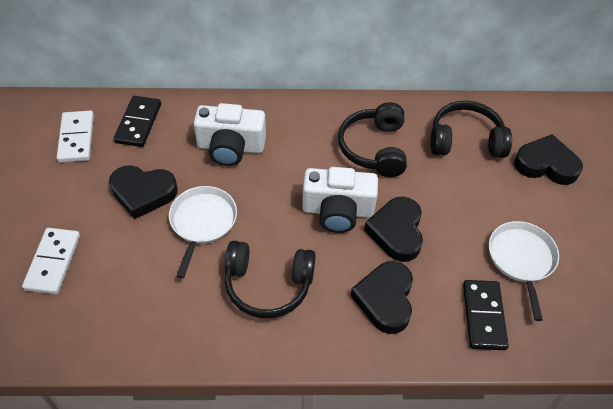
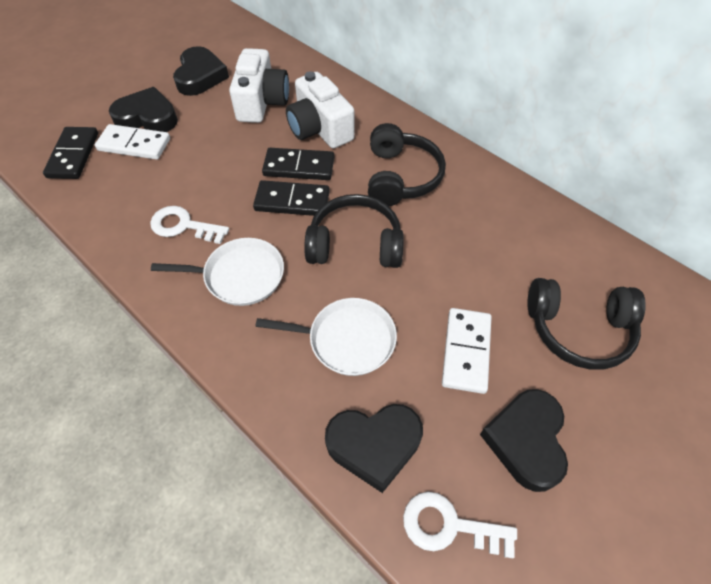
black domino: [113,96,161,147] [463,280,509,350] = 2 -> [43,127,98,179] [253,180,330,216] [262,148,334,180] = 3
white key: none = 0 -> [150,206,229,244] [403,492,517,558] = 2

